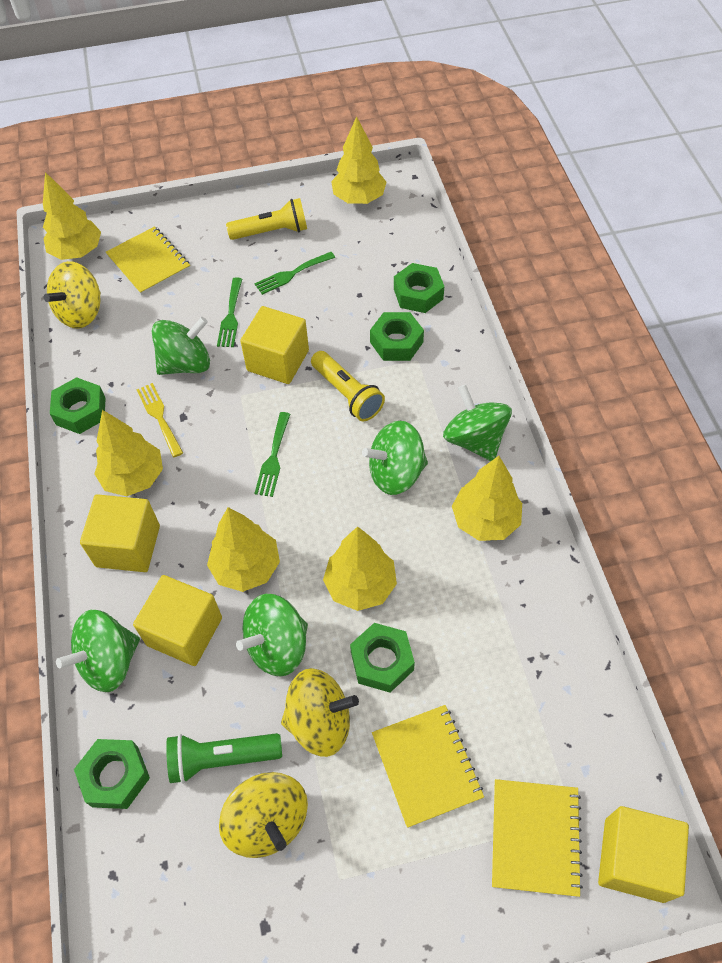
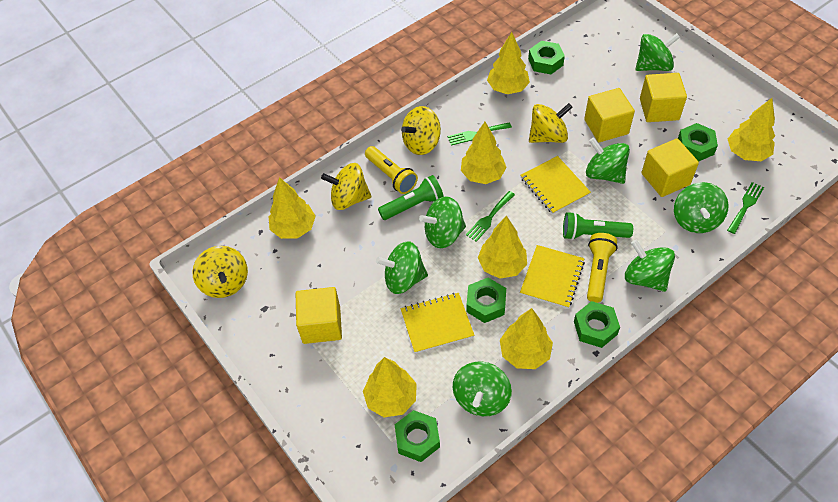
green flashlight: [166,733,282,784] = 1 -> [378,175,444,220] [563,212,633,240] = 2
green spinning top: [56,610,140,692] [152,317,210,375] [236,594,308,677] [362,421,428,495] [443,384,512,461] = 5 -> [376,242,428,294] [419,196,466,249] [453,361,512,416] [586,137,630,184] [625,240,675,292] [636,33,680,71] [674,182,729,233] = 7
yellow fork: [137,383,183,457] = 1 -> none = 0
yellow spinning top: [44,261,101,329] [219,772,308,858] [281,668,359,757] = 3 -> [192,246,248,298] [321,163,372,210] [401,106,441,155] [529,103,573,143] = 4
yellow tree: [43,172,101,260] [95,410,163,496] [207,507,280,592] [323,526,397,611] [331,116,387,204] [452,456,522,541] = 6 -> [269,177,316,239] [363,357,417,417] [461,122,507,184] [478,216,527,279] [487,32,530,94] [500,308,553,369] [728,98,775,161] = 7

